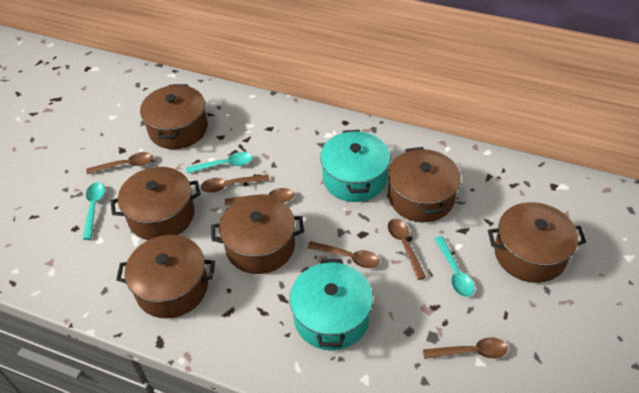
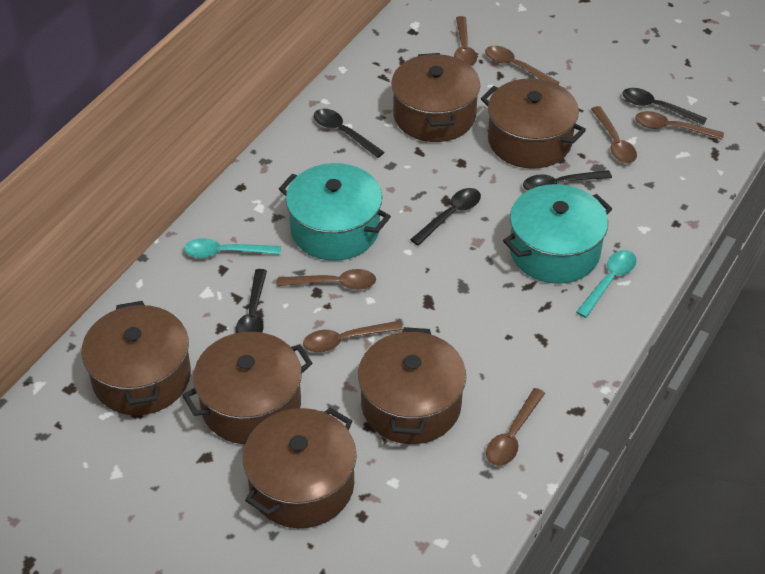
black spoon: none = 0 -> [235,269,267,333] [314,109,384,158] [410,188,481,246] [523,170,612,191] [622,88,707,125] = 5
brown spoon: [86,152,153,174] [201,175,269,193] [225,188,295,205] [307,241,380,268] [388,219,426,280] [423,337,508,359] = 6 -> [277,269,376,290] [303,321,403,353] [454,16,477,66] [485,46,560,84] [486,388,545,466] [591,106,637,163] [635,111,724,140] = 7
turquoise spoon: [83,182,105,240] [186,152,252,173] [434,236,474,297] = 3 -> [184,238,281,258] [576,250,637,318] = 2

